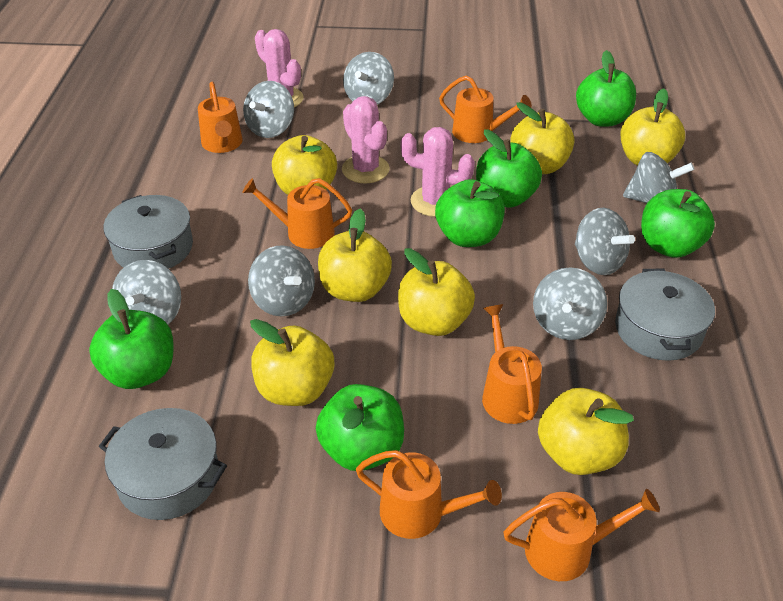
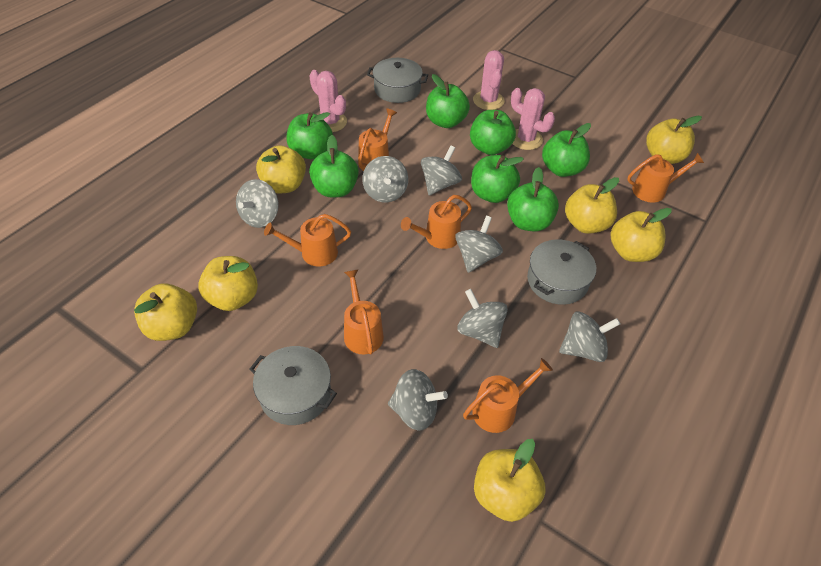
green apple: [89,289,173,389] [316,384,404,471] [435,179,505,247] [476,129,542,208] [576,50,636,127] [641,189,715,258] = 6 -> [286,112,333,159] [309,135,359,197] [426,74,470,128] [470,110,516,155] [471,155,524,203] [507,167,559,231] [542,123,591,177] = 7

